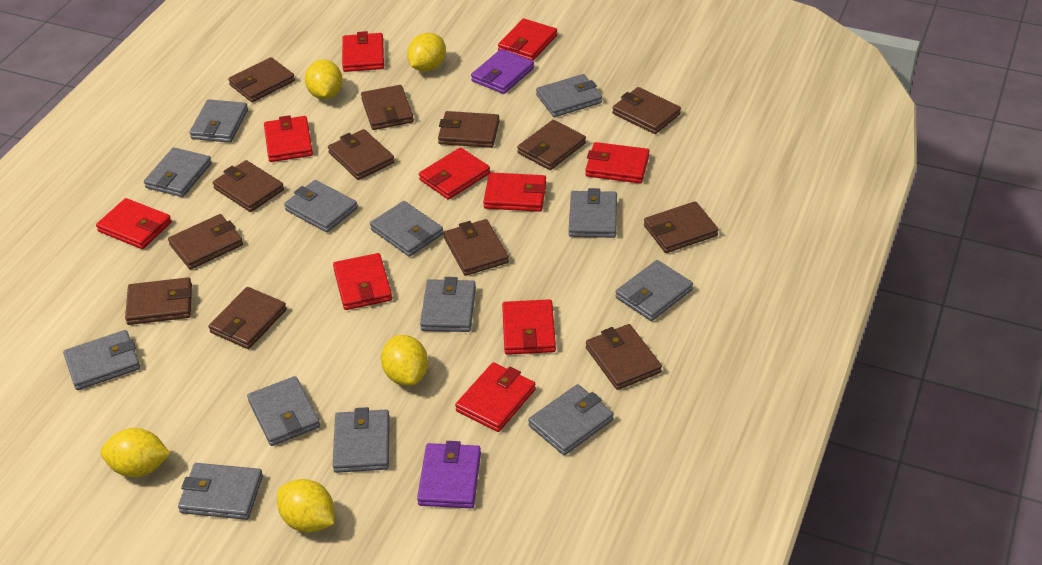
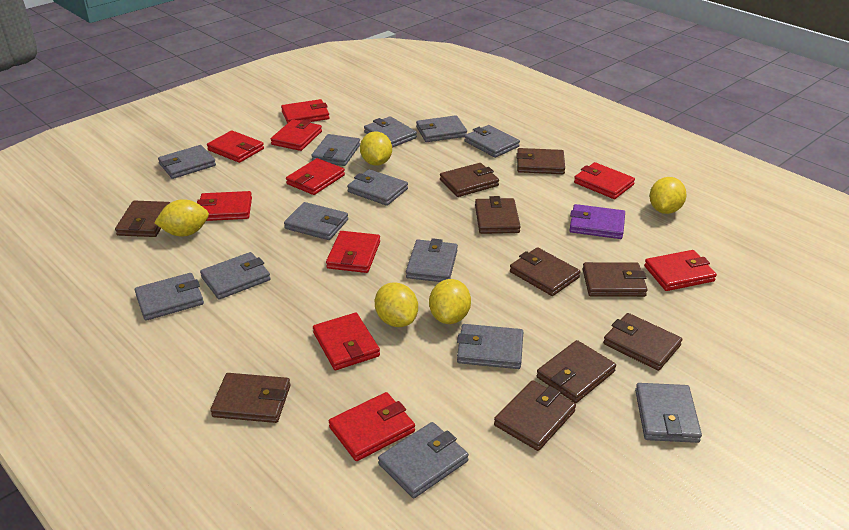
brown wallet: [125,277,192,325] [168,214,243,270] [208,287,287,349] [213,160,284,212] [228,57,295,102] [328,129,395,180] [361,85,414,130] [438,111,499,148] [444,219,509,276] [517,120,586,170] [586,324,662,390] [612,87,681,134] [644,201,719,253] = 13 -> [115,201,171,237] [210,373,290,423] [440,163,499,197] [475,196,521,234] [494,380,576,451] [510,247,580,296] [516,148,565,174] [536,340,616,403] [583,262,648,297] [603,313,682,371] = 10
purple wallet: [417,441,481,508] [471,49,534,94] = 2 -> [569,204,625,239] = 1

